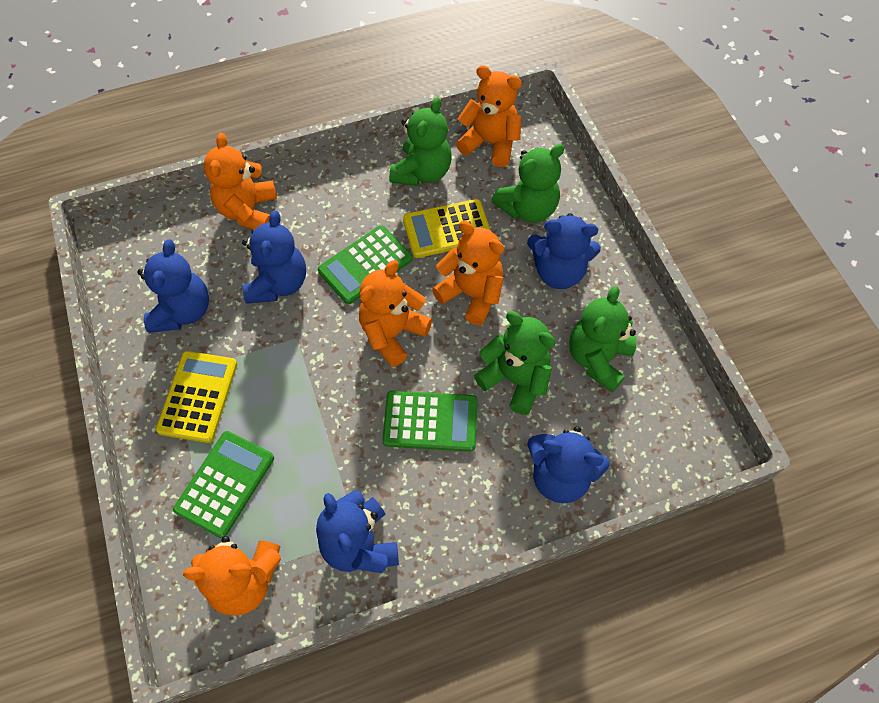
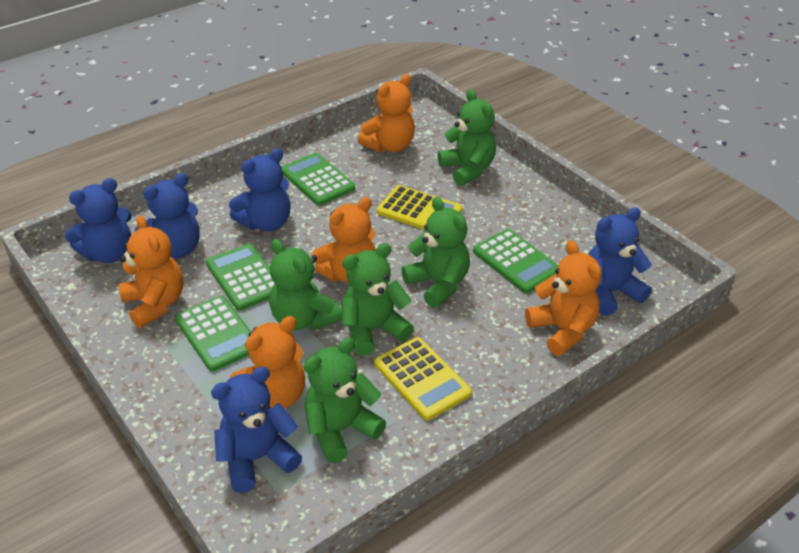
green calculator: [173,431,274,538] [318,225,412,304] [382,391,478,452] = 3 -> [175,296,251,371] [206,243,275,310] [281,153,355,205] [473,229,558,293] = 4
green teddy bear: [389,97,452,186] [474,311,556,415] [491,144,565,223] [569,286,637,393] = 4 -> [269,239,342,330] [304,337,386,463] [341,243,414,356] [401,197,470,308] [438,89,496,186] = 5

